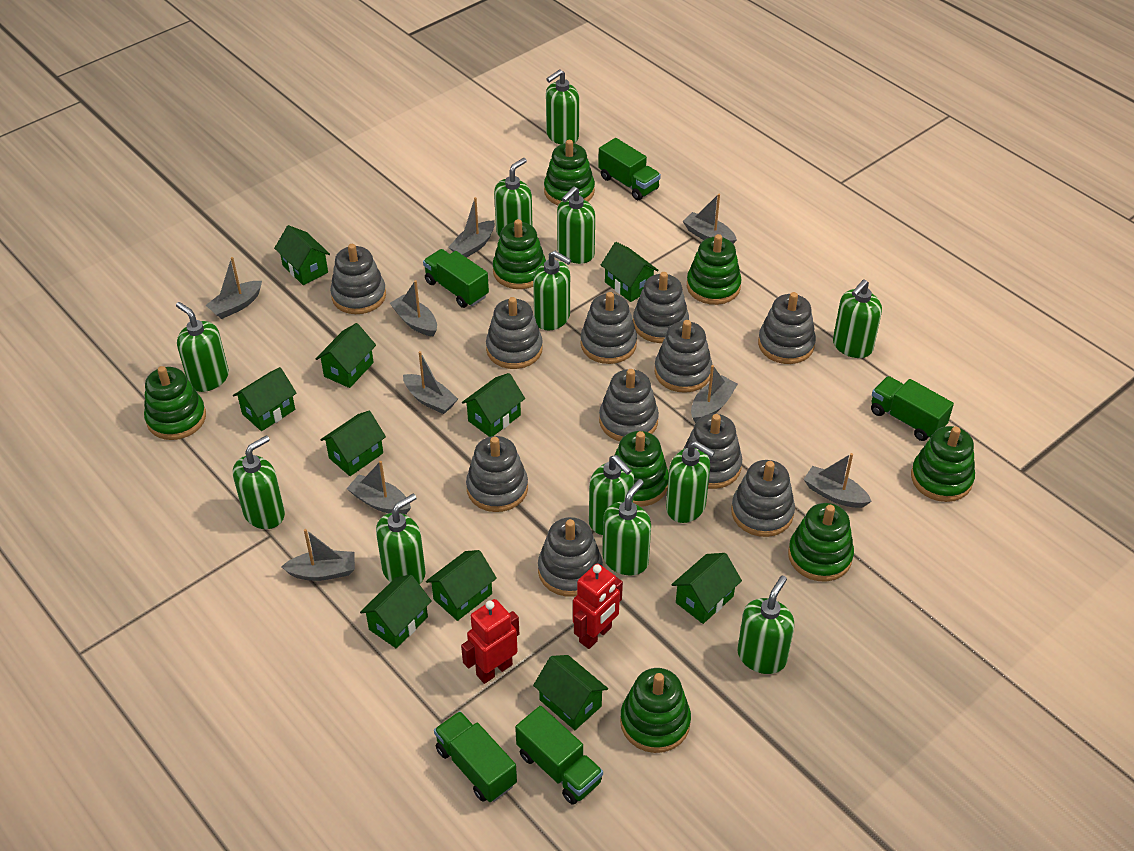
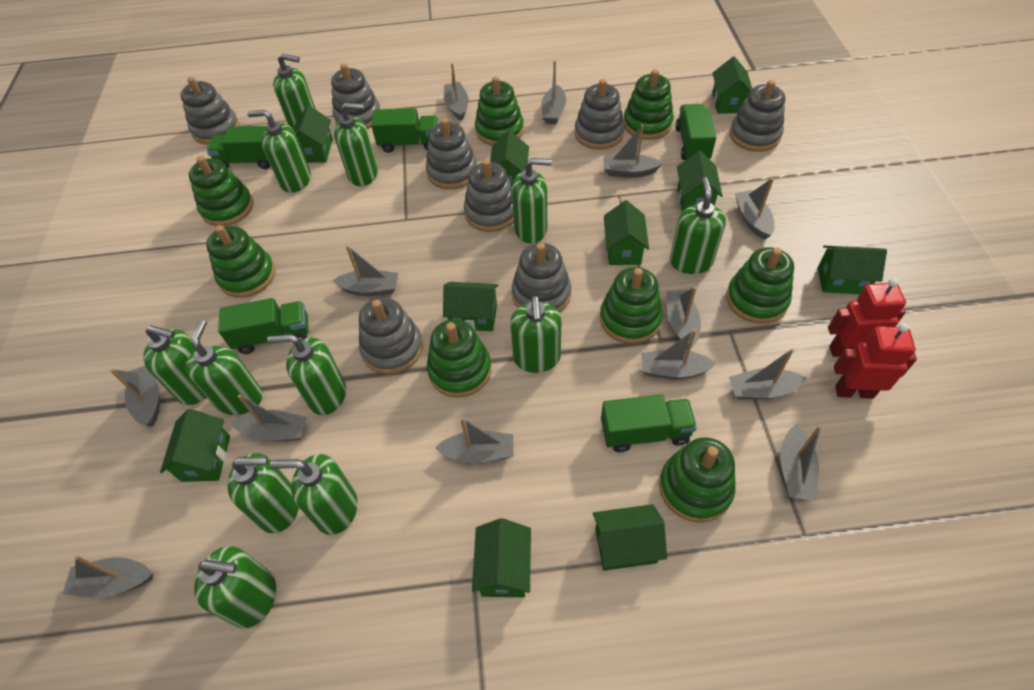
grey boat: [206,257,262,319] [281,529,355,581] [347,461,411,514] [390,280,437,336] [403,351,458,414] [448,197,495,258] [683,194,737,244] [691,365,738,423] [803,453,872,508] = 9 -> [63,555,153,598] [110,366,160,427] [231,395,307,442] [332,245,398,296] [435,417,514,463] [444,63,469,121] [541,60,566,124] [603,124,663,178] [641,329,717,379] [666,287,701,348] [729,349,807,400] [735,178,774,240] [780,424,822,501] = 13
grey stacking toy: [330,244,386,314] [466,436,528,512] [486,297,543,369] [538,517,603,597] [580,292,637,364] [599,369,659,441] [633,272,689,343] [655,320,712,393] [683,414,742,489] [731,460,795,537] [758,292,816,364] = 11 -> [180,77,239,145] [331,63,380,129] [359,298,423,374] [426,118,477,189] [464,159,514,232] [512,243,571,313] [575,79,625,150] [730,80,785,152] = 8

